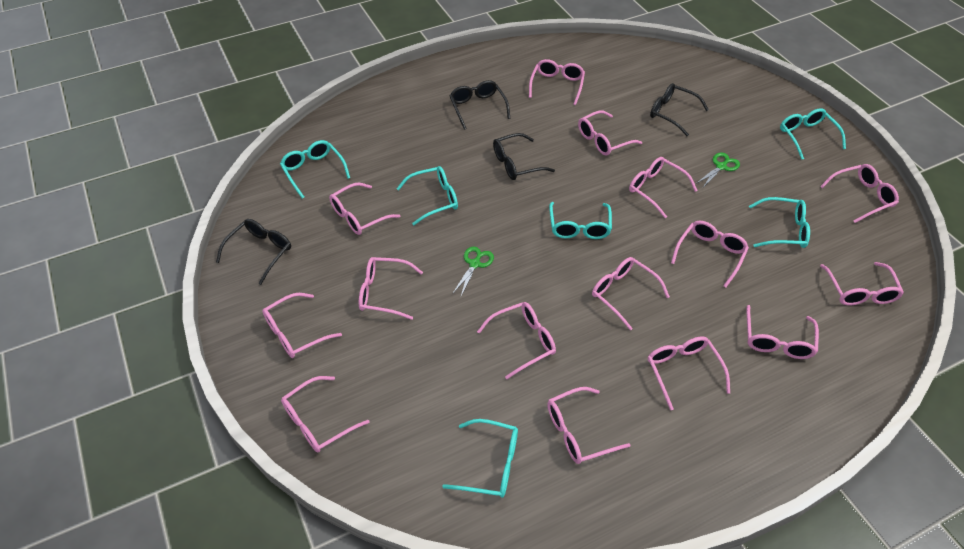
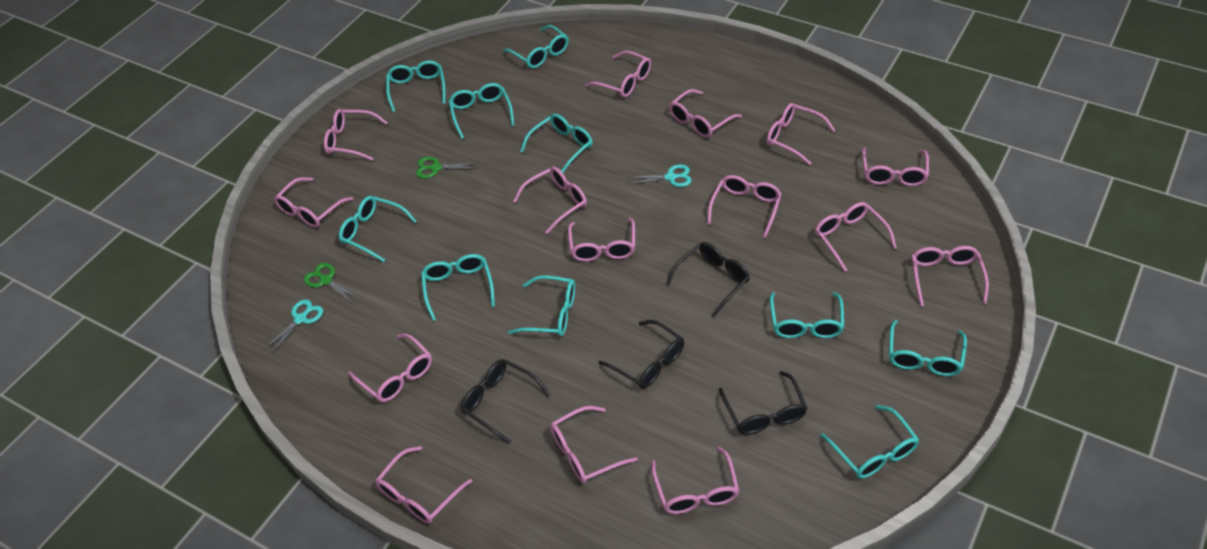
turquoise glasses: [280,140,350,199] [396,166,458,225] [442,419,518,498] [549,202,612,239] [749,197,810,248] [780,108,846,160] = 6 -> [339,196,417,262] [386,61,445,112] [421,254,495,321] [449,83,514,139] [503,25,569,68] [508,275,575,336] [520,114,593,173] [770,292,844,338] [821,405,919,479] [889,320,967,376] = 10
turquoise scissors: none = 0 -> [264,299,323,354] [627,164,692,187] = 2

